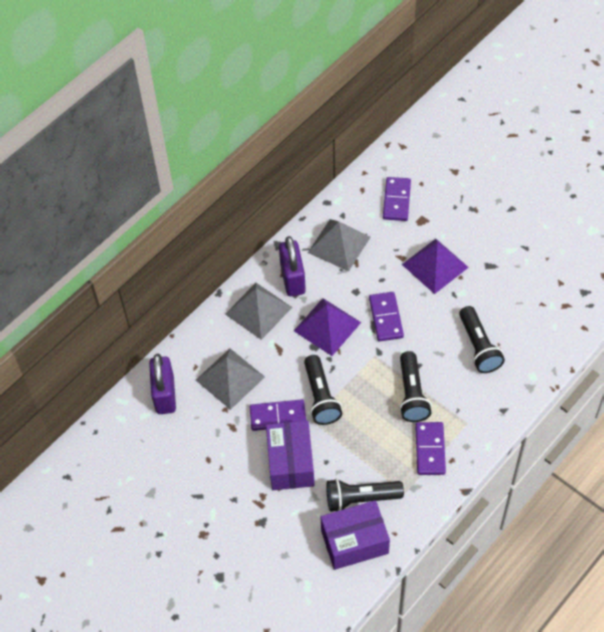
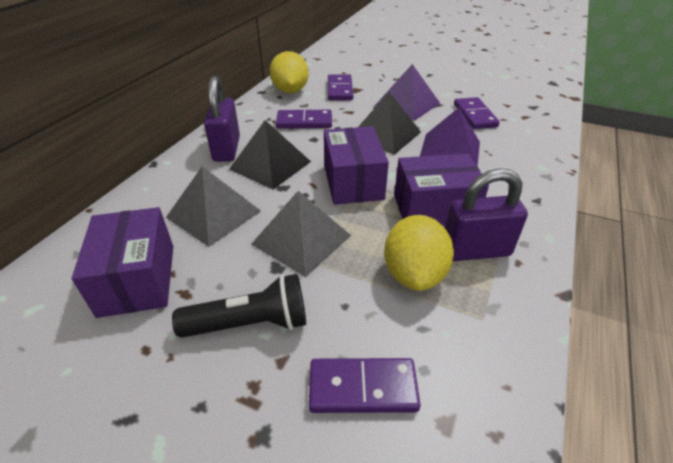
black flashlight: [304,355,342,425] [326,479,404,512] [399,351,432,422] [459,306,505,373] = 4 -> [172,274,306,338] = 1
black pyramid: none = 0 -> [229,120,311,190] [358,92,421,155] = 2
grey pyramid: [196,349,265,410] [225,283,292,340] [308,219,371,271] = 3 -> [166,166,261,247] [251,191,351,277] = 2
purple box: [266,421,315,490] [321,500,390,570] = 2 -> [72,207,173,318] [324,126,389,205] [394,153,489,227] = 3
yellow lemon: none = 0 -> [270,51,309,93] [384,215,454,291] = 2

